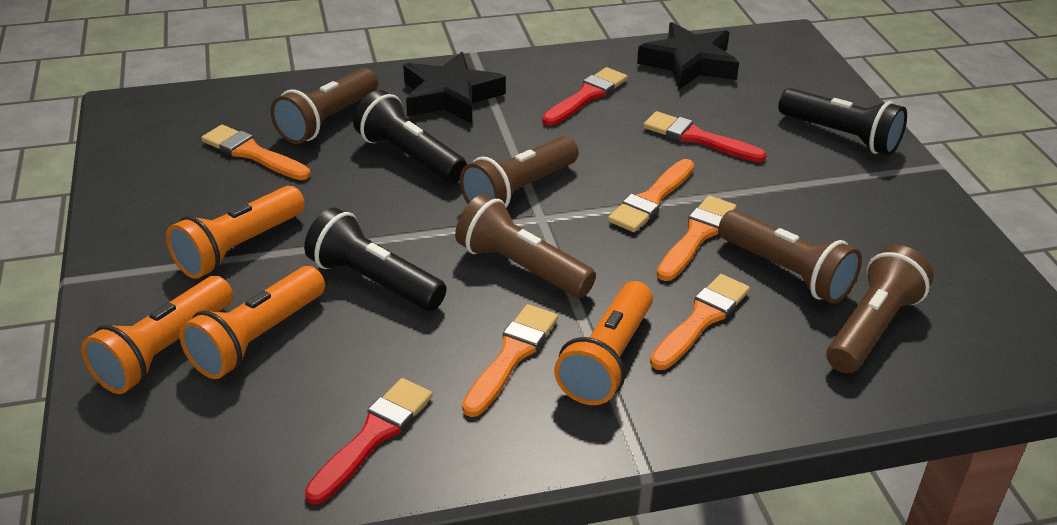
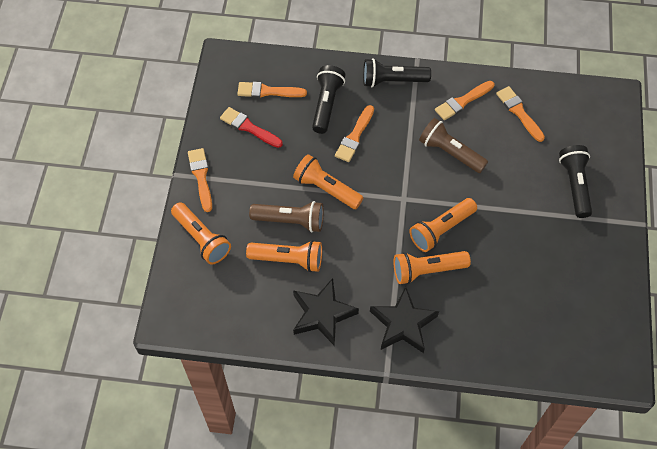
brown flashlight: [271,68,378,144] [455,194,596,298] [460,136,578,208] [718,210,862,304] [826,245,933,373] = 5 -> [249,201,324,232] [419,118,488,173] = 2
orange flashlight: [81,276,233,394] [166,186,305,279] [179,266,325,379] [554,281,653,405] = 4 -> [171,202,231,265] [246,240,322,272] [293,154,363,209] [394,251,471,284] [409,198,477,252] = 5
red brush: [305,378,432,505] [542,67,627,126] [643,111,767,162] = 3 -> [220,107,283,148] = 1

